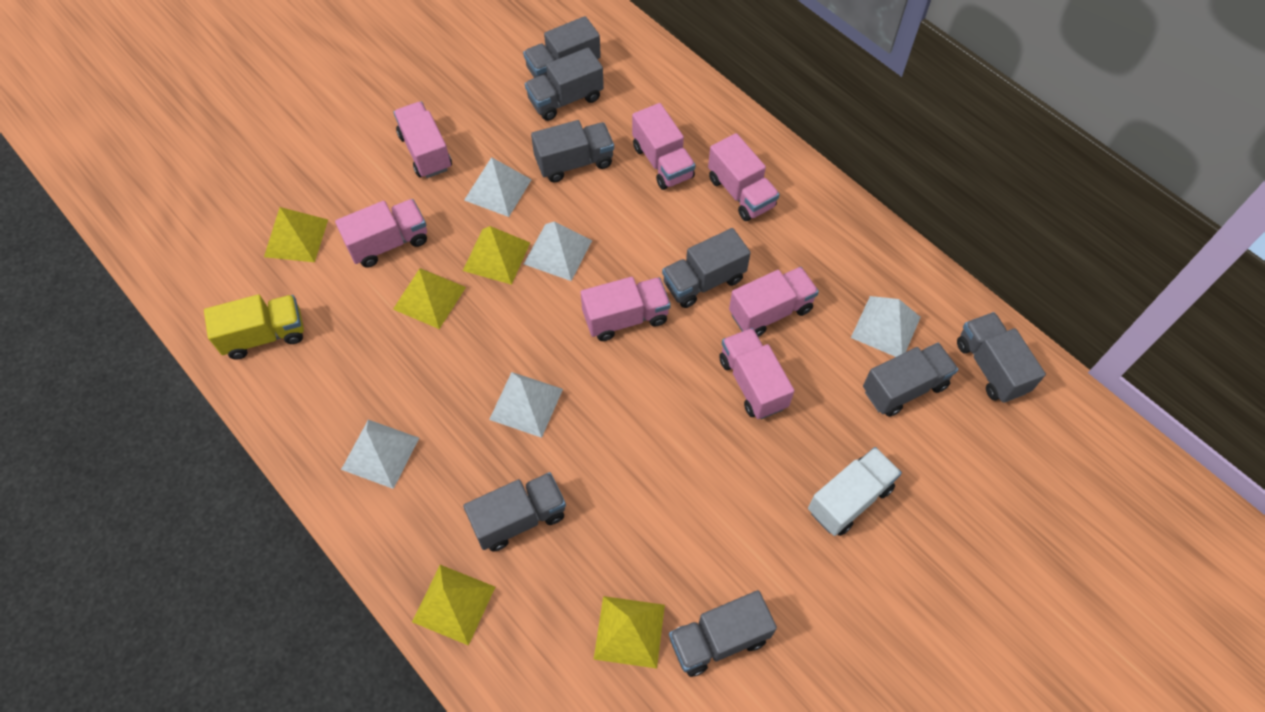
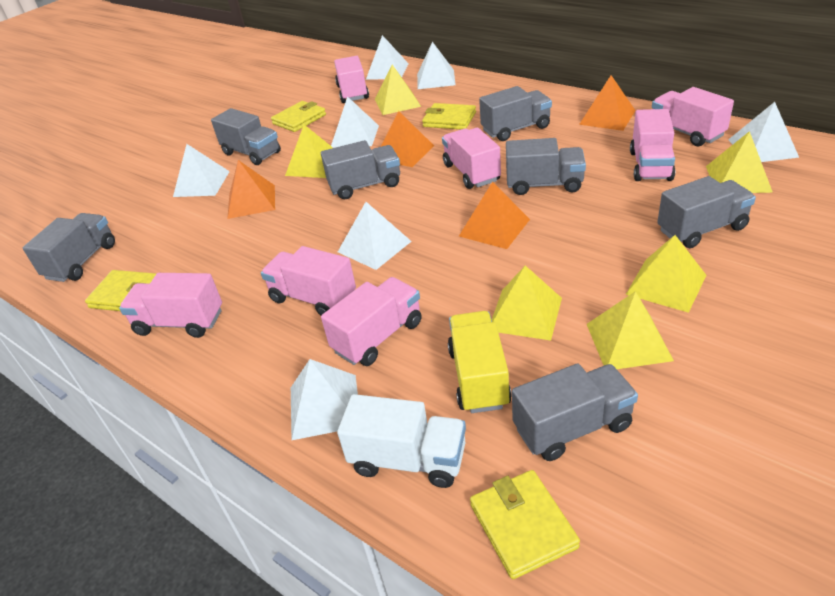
grey truck: [463,472,566,552] [523,16,601,78] [525,47,604,121] [531,120,614,183] [662,228,751,308] [669,590,777,677] [863,343,958,417] [957,312,1046,403] = 8 -> [23,213,115,282] [211,108,281,165] [321,140,400,199] [479,86,552,141] [506,138,586,195] [512,363,638,461] [657,176,756,248] = 7
orange pyramid: none = 0 -> [227,160,275,219] [381,111,434,167] [459,182,530,249] [579,75,636,131] = 4
white pyramid: [341,420,419,489] [464,157,532,217] [489,372,563,438] [524,221,592,281] [851,296,921,357] = 5 -> [173,144,230,197] [291,359,358,440] [331,96,379,148] [338,202,412,270] [366,35,409,80] [417,42,456,89] [728,102,799,162] = 7
yellow pyramid: [264,207,328,262] [393,268,466,329] [412,565,495,646] [463,226,530,285] [594,596,665,669] = 5 -> [285,125,333,178] [375,65,421,115] [492,265,562,340] [587,291,674,369] [626,235,706,313] [706,131,773,193] = 6
yellow wallet: none = 0 -> [85,270,157,311] [271,101,326,132] [422,103,476,129] [470,470,580,579] = 4

